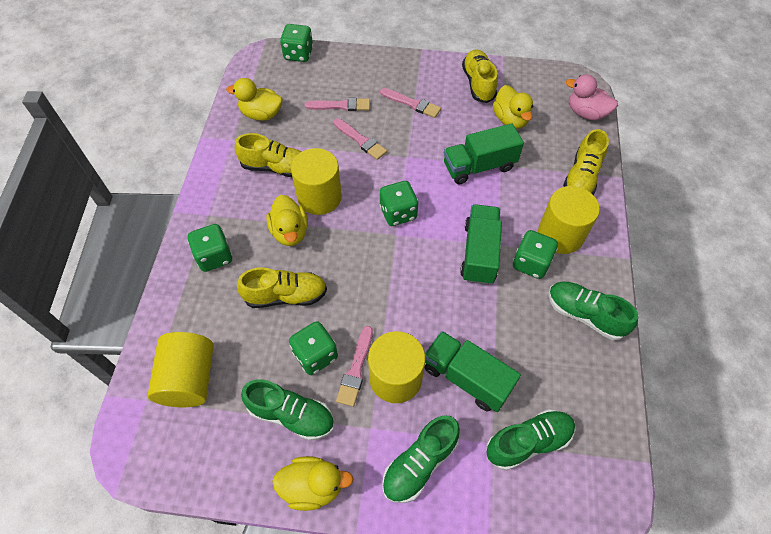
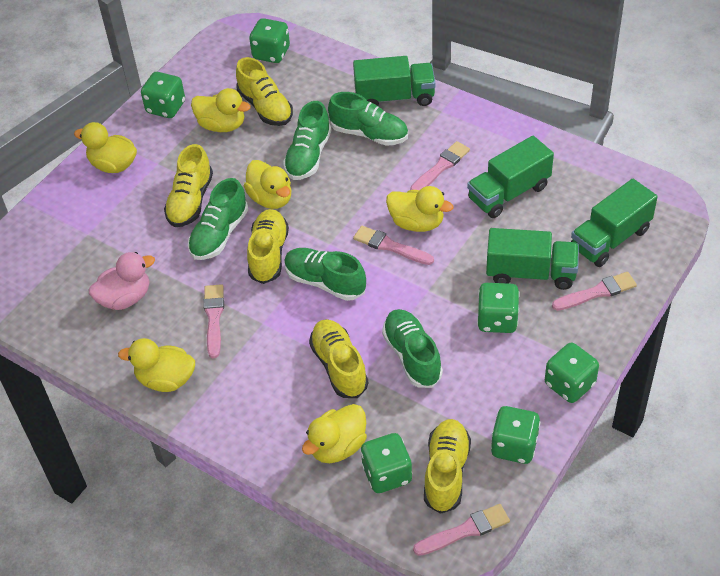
green dice: [187,224,233,272] [280,24,313,62] [289,321,338,375] [379,181,418,226] [513,230,558,279] = 5 -> [141,72,185,118] [249,18,290,63] [361,433,412,493] [477,283,520,333] [491,406,540,464] [545,343,599,403] = 6
green shoe: [241,379,334,441] [383,415,460,503] [486,409,576,471] [548,282,638,340] = 4 -> [188,178,248,260] [283,101,332,180] [284,248,366,301] [328,92,408,146] [382,309,443,388] = 5
green truck: [424,331,521,412] [444,123,524,184] [460,204,502,285] = 3 -> [353,56,435,106] [467,136,554,218] [486,228,579,290] [571,179,658,267] = 4
pink brush: [305,98,370,111] [333,118,387,160] [336,326,373,407] [380,88,441,118] = 4 -> [203,284,224,358] [353,226,434,265] [410,141,470,190] [413,504,510,556] [552,272,637,311] = 5
yellow cylinder: [147,332,214,407] [291,148,342,215] [368,331,425,403] [538,186,600,254] = 4 -> none = 0
yellow duck: [226,78,283,121] [266,195,308,246] [272,456,354,511] [493,85,533,129] = 4 -> [74,122,137,173] [118,338,195,392] [191,88,251,132] [244,160,291,209] [302,404,367,463] [386,186,453,232] = 6
yellow shoe: [235,133,301,177] [237,268,327,308] [462,49,498,103] [563,129,609,195] = 4 -> [164,144,213,227] [236,57,293,126] [247,209,289,284] [309,319,368,398] [424,419,471,514] = 5

